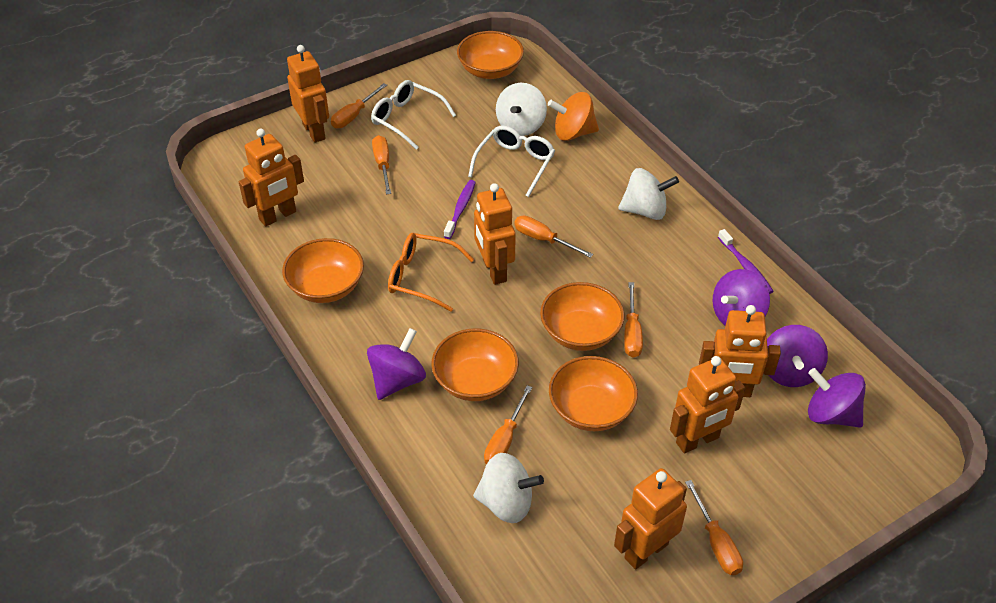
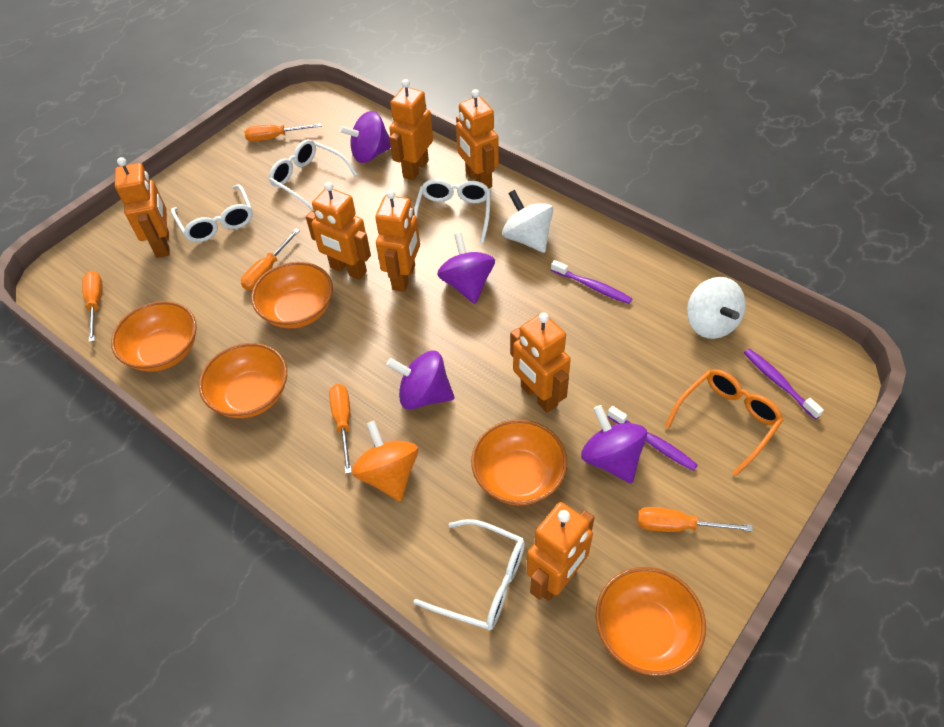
orange robot: [239,129,304,227] [287,45,329,143] [474,183,516,285] [614,468,687,569] [670,356,745,453] [699,305,781,397] = 6 -> [115,157,170,258] [306,182,371,280] [375,190,420,292] [389,79,433,181] [456,89,499,188] [510,312,571,413] [526,502,595,601] = 7
orange screwdriver: [331,83,387,128] [372,135,391,194] [484,385,532,464] [514,215,593,258] [624,282,643,358] [685,480,743,575] = 6 -> [82,271,102,342] [241,229,300,290] [244,123,322,142] [329,384,352,474] [637,507,753,532] = 5
purple toothbrush: [444,180,476,239] [718,229,774,294] = 2 -> [551,260,632,304] [607,406,698,471] [744,348,824,419] = 3
white glasses: [371,80,456,150] [468,125,555,197] = 2 -> [171,184,253,242] [269,139,358,211] [413,519,525,631] [414,179,491,244] = 4
white spinning top: [473,453,544,523] [496,83,547,136] [618,168,679,220] = 3 -> [502,190,553,253] [687,277,746,339] = 2

